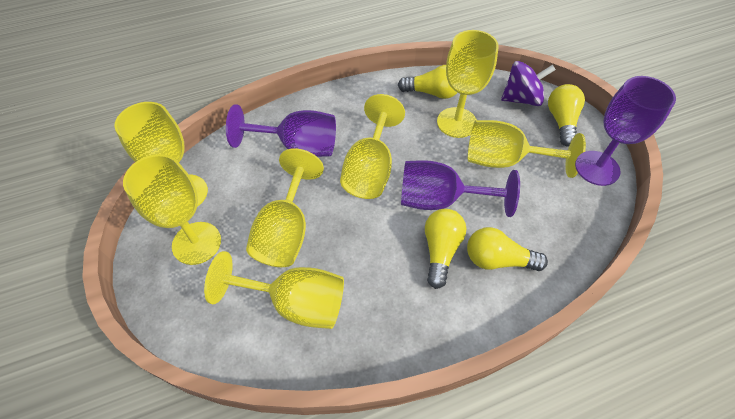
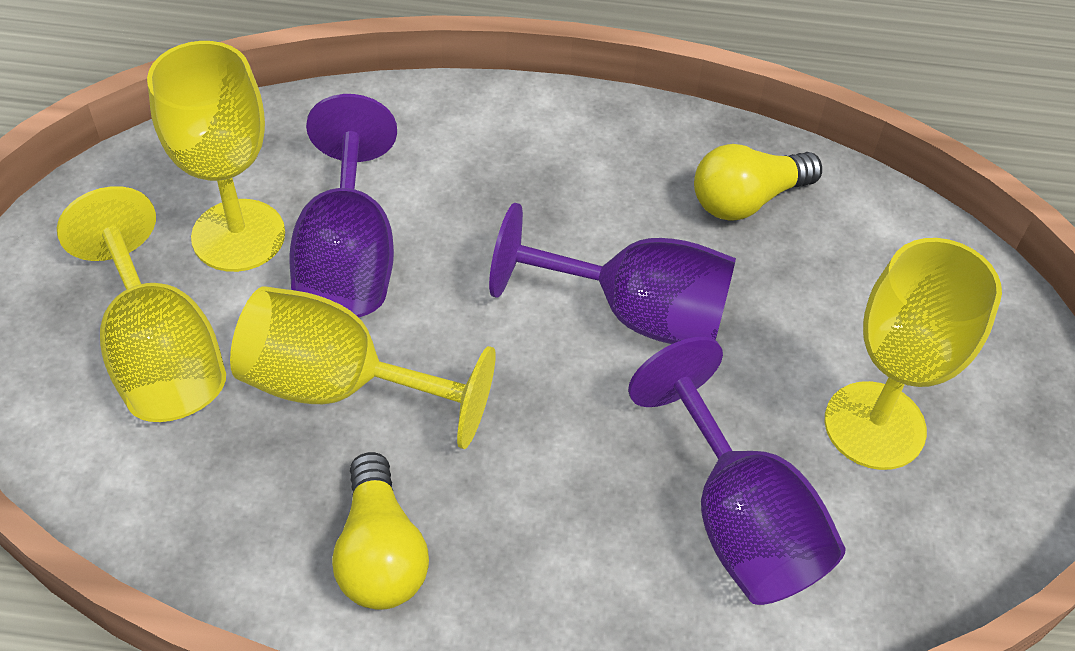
purple spinning top: [501,61,556,106] = 1 -> none = 0
yellow goblet: [114,102,208,207] [123,154,221,265] [204,251,344,329] [246,148,324,267] [340,94,405,199] [437,30,499,138] [468,120,586,178] = 7 -> [57,186,226,422] [147,41,285,272] [230,286,496,449] [825,238,1002,470] = 4
yellow light bulb: [398,65,458,99] [425,209,466,289] [467,227,548,271] [548,84,585,147] = 4 -> [332,452,429,610] [694,144,822,221] = 2

